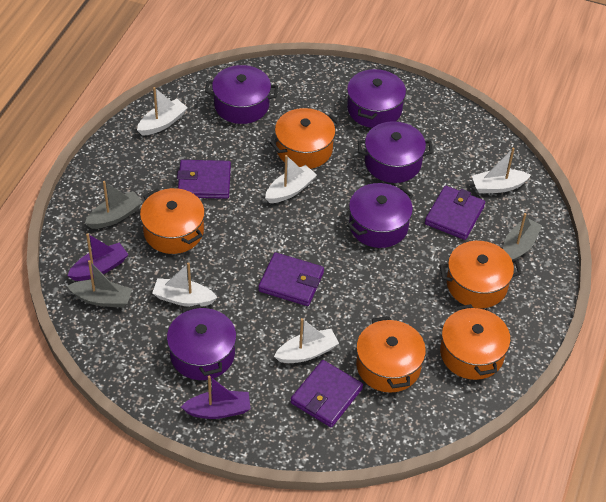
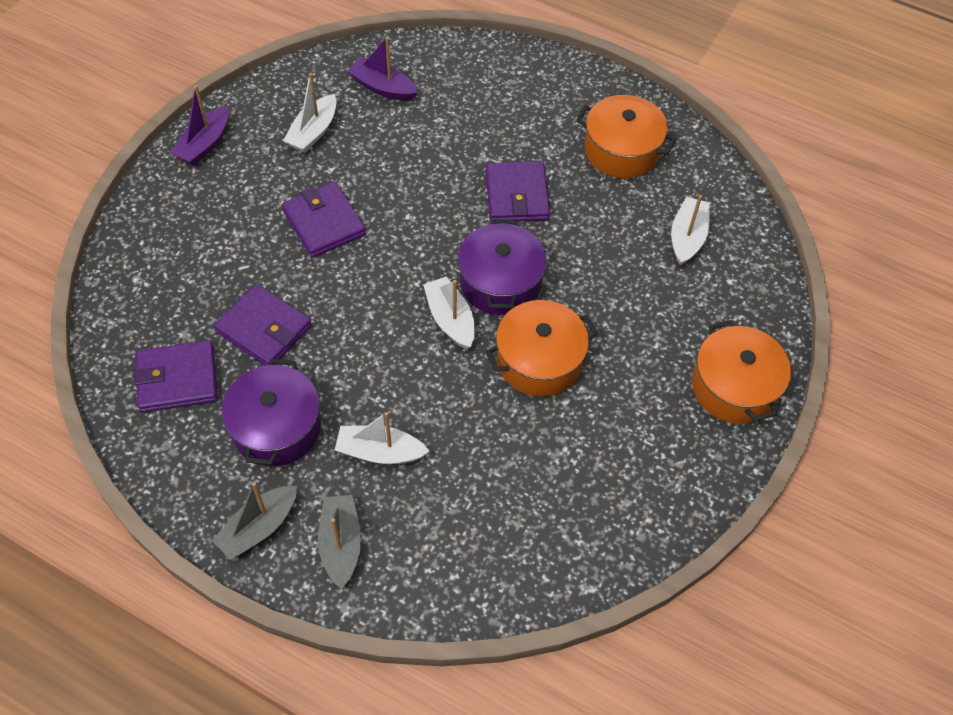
grey boat: [67,260,132,308] [85,181,143,229] [503,213,542,260] = 3 -> [212,482,297,560] [318,495,361,589] = 2
orange pot: [140,188,205,254] [270,108,340,169] [356,316,426,393] [439,241,522,308] [440,304,511,380] = 5 -> [486,300,598,397] [576,95,676,178] [692,320,791,424] = 3
purple pot: [167,304,236,380] [205,65,278,124] [347,68,406,128] [347,183,413,248] [358,121,433,183] = 5 -> [222,359,321,466] [458,219,547,315] = 2
white boat: [137,87,188,136] [152,262,218,307] [265,155,317,203] [274,318,339,363] [472,147,531,193] = 5 -> [283,73,336,153] [335,412,430,464] [423,277,475,350] [671,195,710,265] = 4

